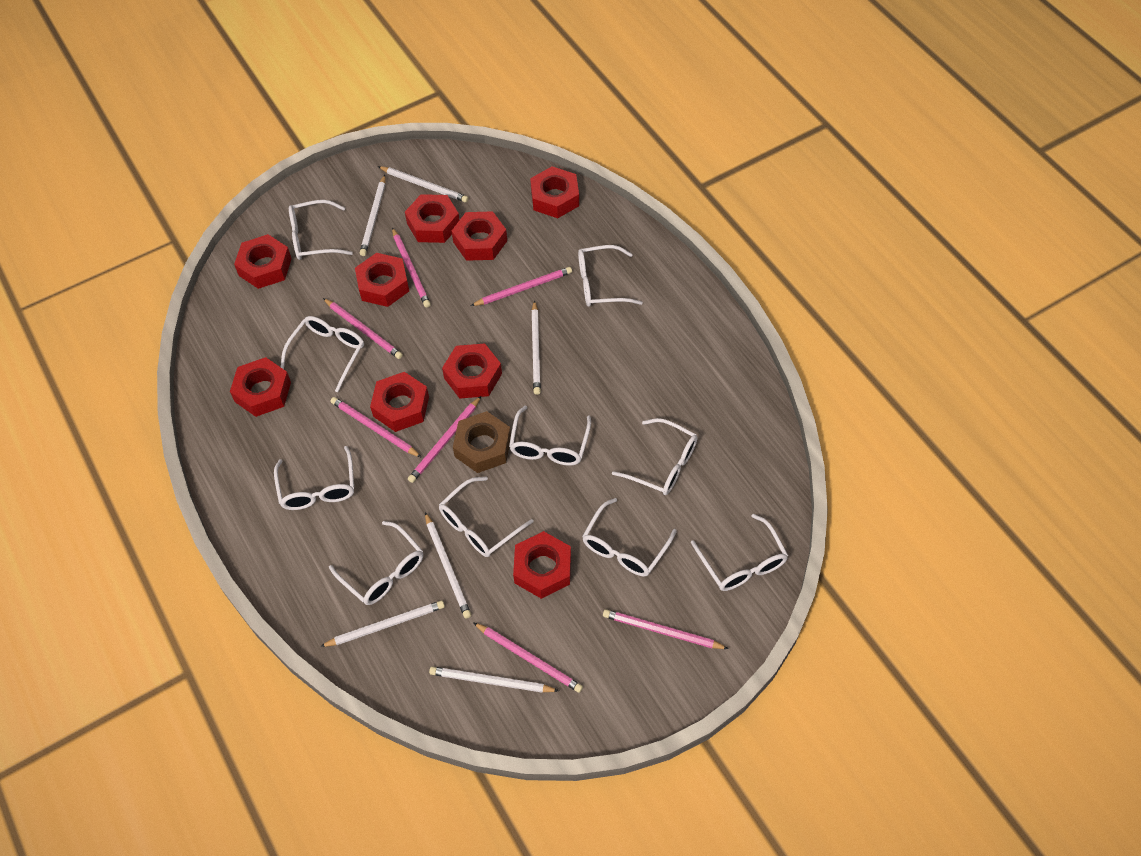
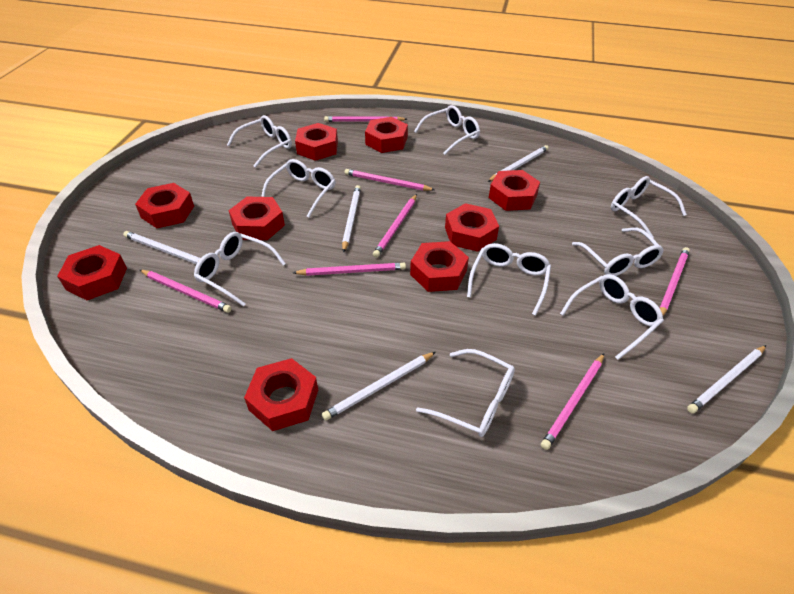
brown nut: [453,411,511,473] = 1 -> none = 0
white glasses: [274,446,354,510] [281,316,364,392] [289,200,353,260] [329,521,423,605] [439,476,534,557] [509,406,591,466] [578,245,643,307] [582,498,677,577] [612,418,698,495] [691,514,788,591] = 10 -> [194,232,286,307] [227,115,292,168] [261,159,336,217] [414,105,480,155] [416,349,515,437] [467,243,551,316] [560,274,664,360] [572,228,664,276] [611,176,687,238] = 9
white pencil: [320,600,445,647] [360,175,385,256] [378,166,468,202] [425,512,471,619] [429,667,559,693] [531,300,541,395] = 6 -> [123,231,201,264] [322,352,436,421] [342,185,361,253] [488,145,549,182] [687,345,766,413] = 5

